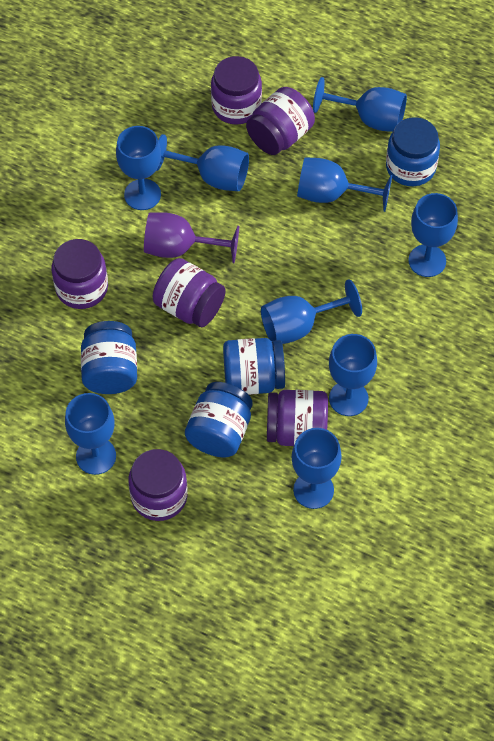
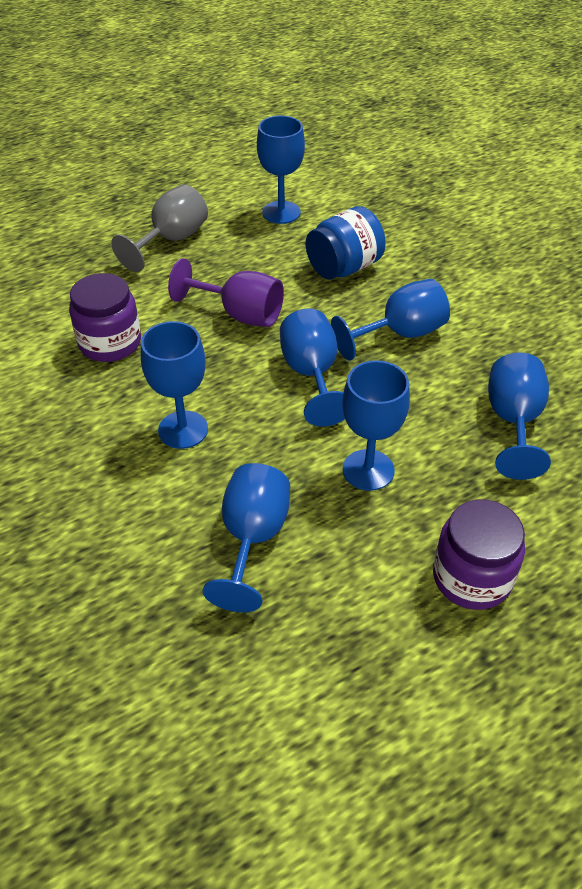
blue goblet: [65,393,116,475] [116,126,161,210] [156,134,249,191] [261,279,362,344] [292,428,342,509] [297,157,392,212] [313,77,407,132] [329,334,377,416] [408,193,458,277] = 9 -> [141,321,208,449] [203,463,290,612] [257,116,305,224] [280,309,345,427] [331,279,450,361] [342,360,410,491] [488,352,551,480] = 7
blue jar: [81,321,137,394] [185,382,253,457] [223,338,285,395] [386,117,440,186] = 4 -> [306,206,386,280] = 1
grey goblet: none = 0 -> [111,184,208,272] = 1
purple jar: [52,239,108,309] [129,449,188,521] [153,258,226,327] [211,56,262,125] [246,87,315,155] [267,390,328,446] = 6 -> [69,273,141,362] [433,499,525,610] = 2

